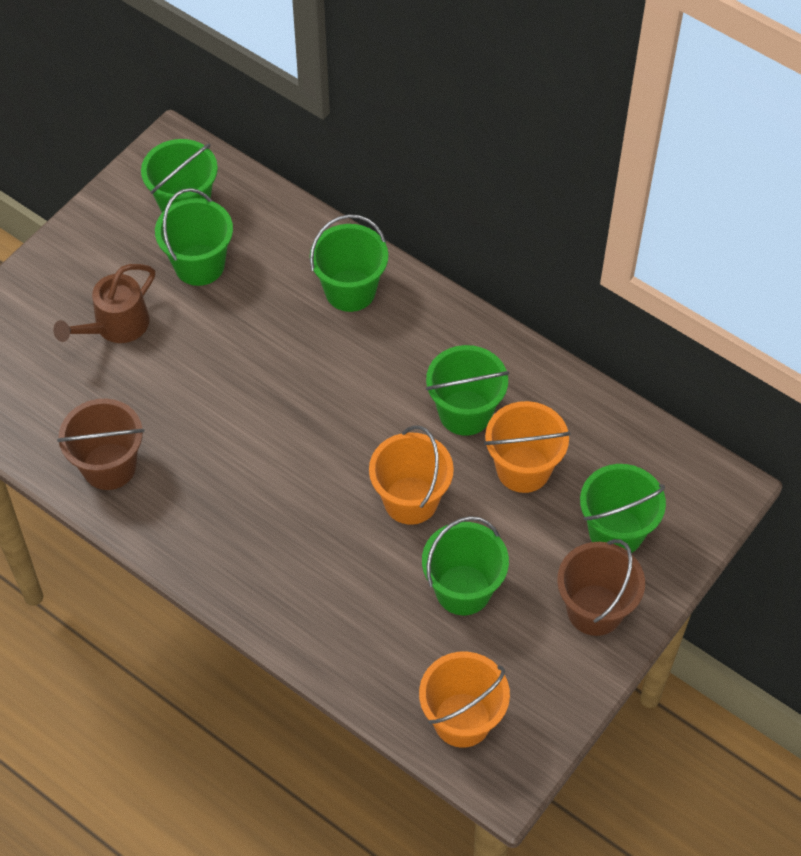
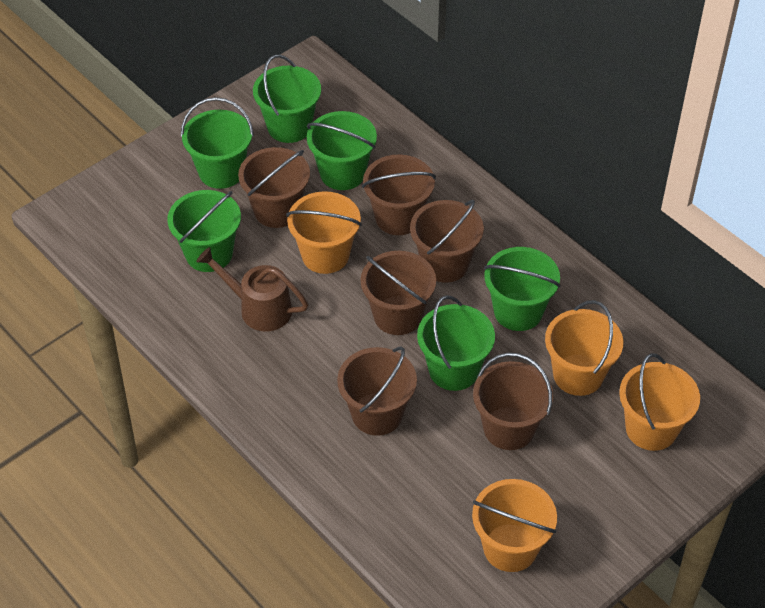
brown bucket: [57,399,144,490] [557,539,645,636] = 2 -> [238,147,310,228] [337,346,417,436] [361,251,436,335] [362,155,436,235] [410,200,484,283] [473,353,553,450] = 6
orange bucket: [369,425,454,525] [419,652,510,748] [484,401,571,493] = 3 -> [286,191,362,274] [472,479,557,572] [545,300,623,396] [619,353,700,451] = 4

